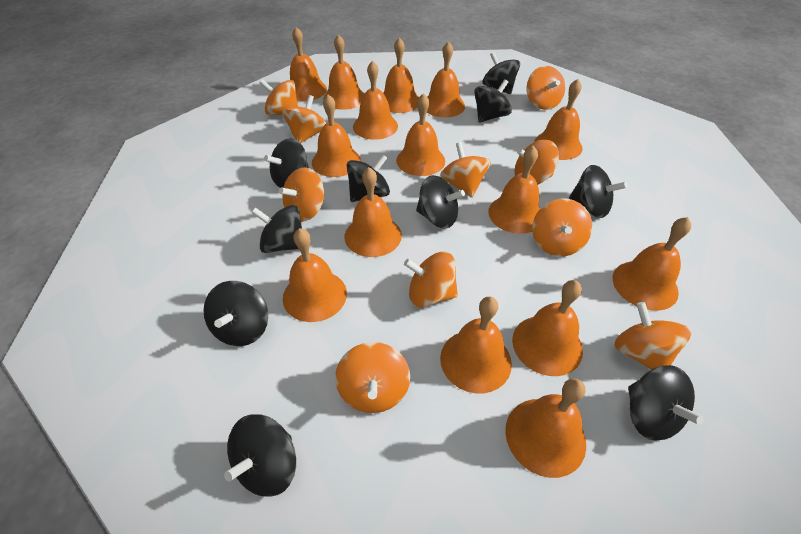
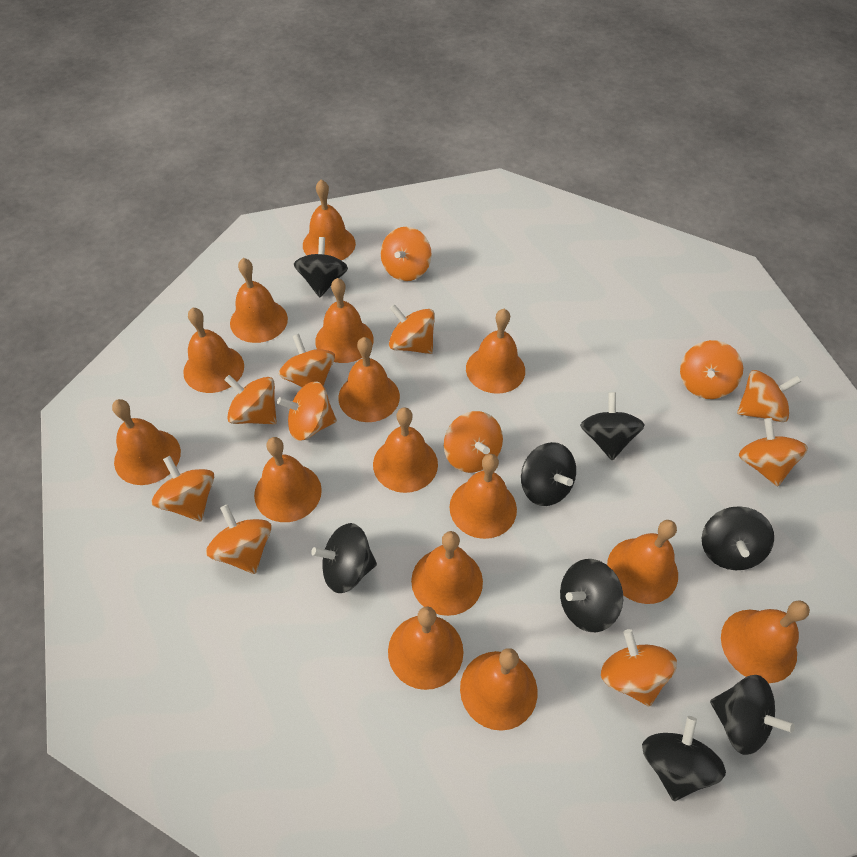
black spinning top: [204,281,268,346] [224,414,296,497] [251,205,302,253] [264,138,309,188] [346,154,390,202] [416,175,465,228] [474,79,512,123] [482,52,520,94] [569,165,627,218] [628,365,704,440] = 10 -> [294,237,348,297] [311,523,377,593] [521,442,576,506] [560,559,623,632] [580,392,645,460] [642,716,726,801] [702,506,774,570] [710,675,795,755] = 8
orange spinning top: [260,79,298,115] [279,167,324,222] [282,95,326,143] [335,342,410,413] [404,252,458,308] [440,142,490,198] [514,140,559,185] [527,66,565,110] [532,199,592,256] [614,302,691,370] = 10 -> [152,456,214,521] [206,504,272,574] [224,375,277,424] [277,381,337,441] [279,334,335,387] [381,227,432,281] [389,304,435,354] [444,411,503,473] [601,629,677,706] [680,340,743,399] [737,370,801,422] [739,418,808,487] = 12

